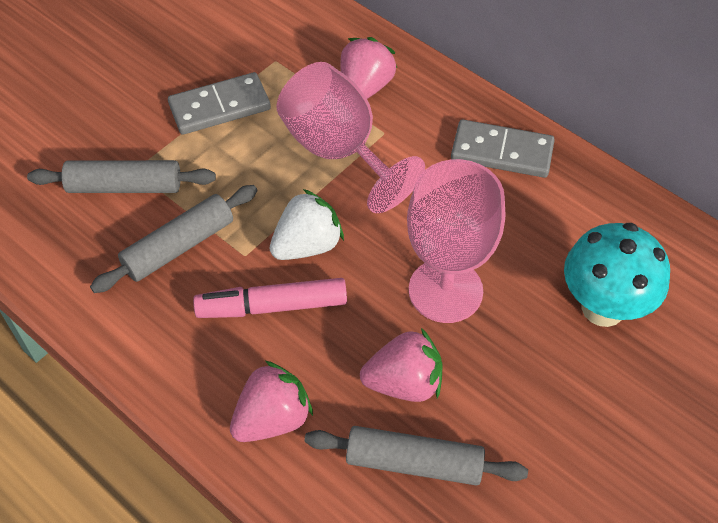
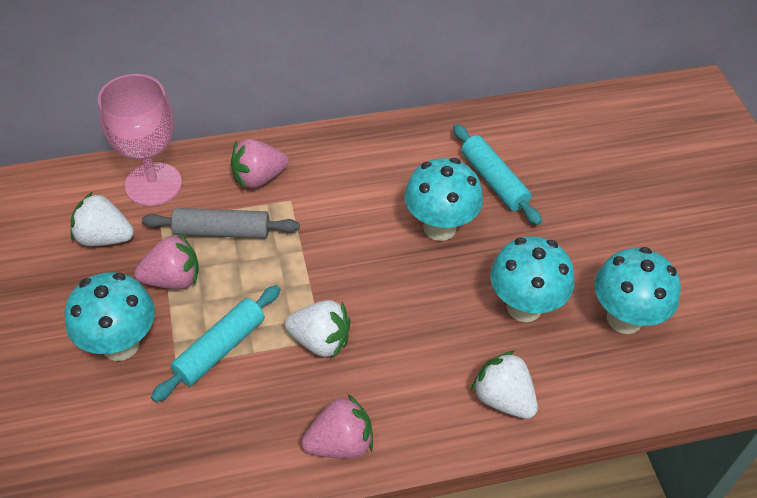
grey domino: [168,72,271,135] [451,120,555,178] = 2 -> none = 0
grey rolling pin: [27,160,216,193] [90,185,258,293] [305,426,528,486] = 3 -> [142,208,299,239] = 1
pink goblet: [276,62,425,213] [407,159,505,323] = 2 -> [98,74,182,206] = 1
pink marker: [193,278,347,318] = 1 -> none = 0
turquoise mushroom: [564,223,670,327] = 1 -> [65,272,155,361] [404,158,483,241] [490,236,574,322] [594,247,681,334] = 4
turquoise rolling pin: none = 0 -> [151,285,281,402] [453,124,542,225] = 2
white strawberry: [269,189,344,260] = 1 -> [70,192,134,246] [285,300,350,359] [471,351,538,419] = 3

